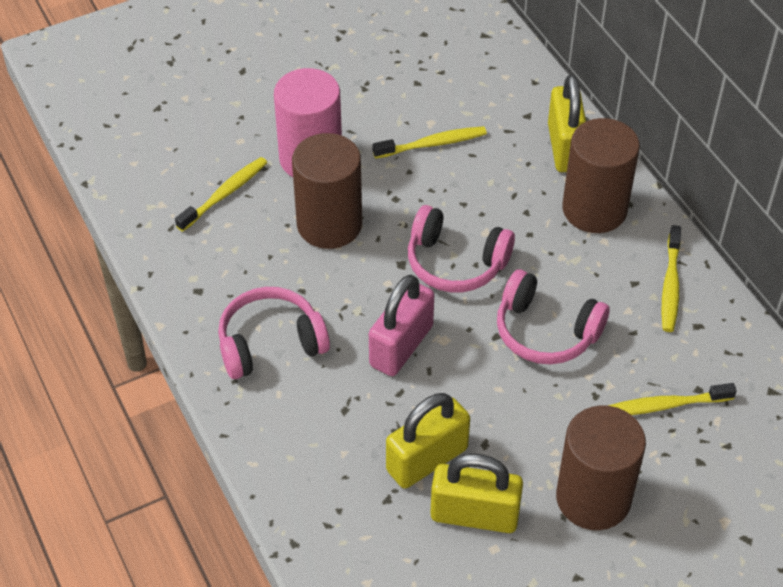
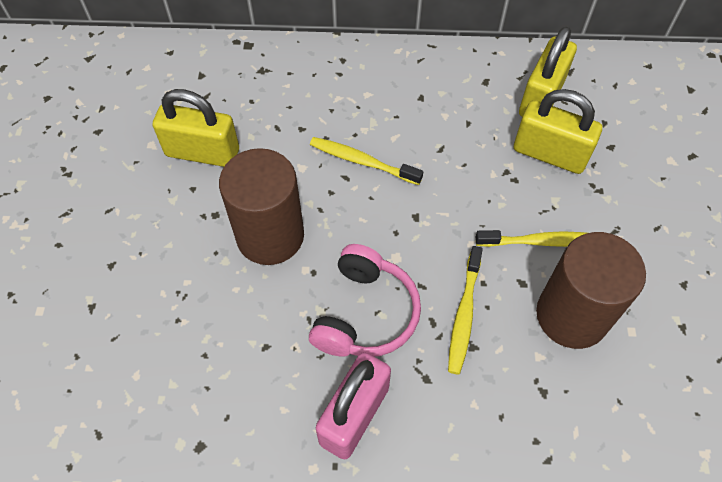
brown cylinder: [292,133,362,249] [556,405,646,530] [562,118,640,233] = 3 -> [219,148,304,265] [536,232,646,349] = 2
pink cylinder: [274,68,342,177] = 1 -> none = 0
pink headphones: [218,287,330,379] [408,205,515,292] [497,269,610,364] = 3 -> [309,244,421,357] = 1
yellow toothbrush: [175,157,267,232] [373,126,487,159] [608,383,737,415] [661,225,681,332] = 4 -> [310,137,423,185] [448,246,483,375] [476,230,586,247] = 3

